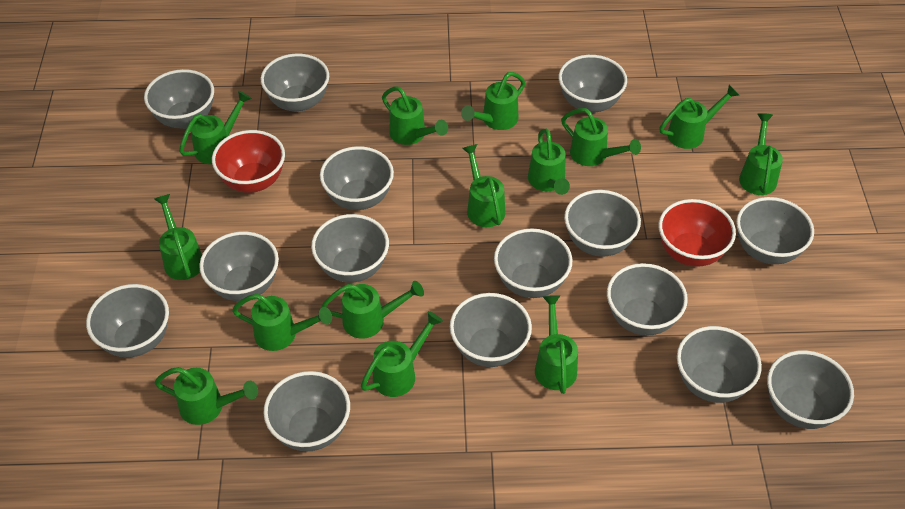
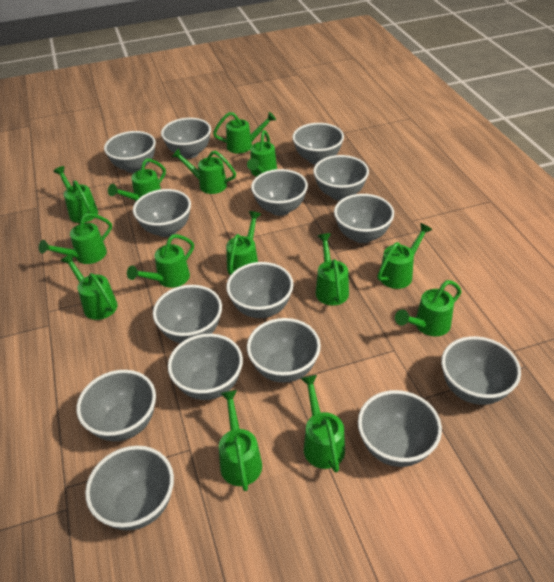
red bowl: [212,130,285,193] [658,199,736,267] = 2 -> none = 0

